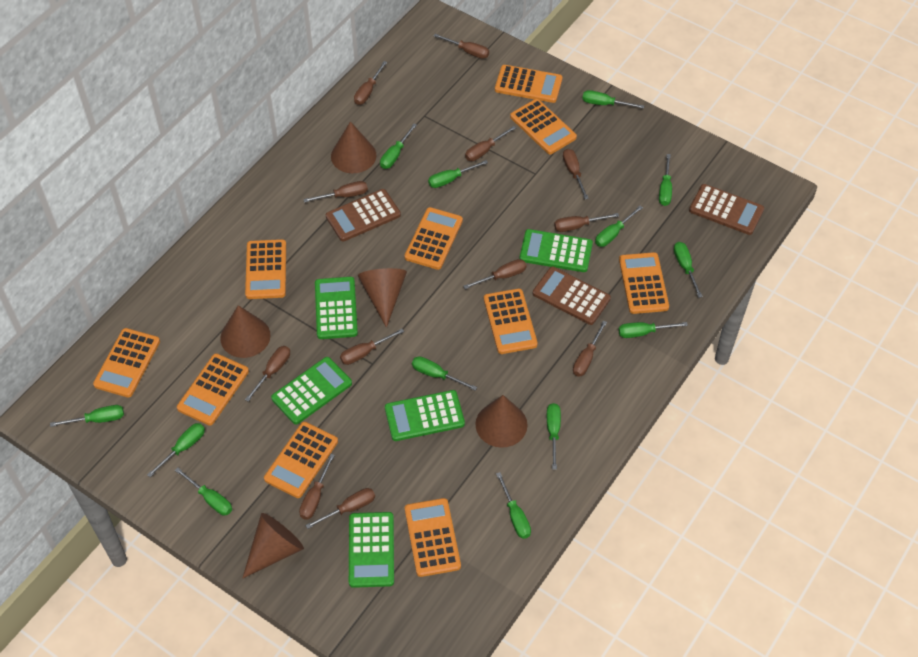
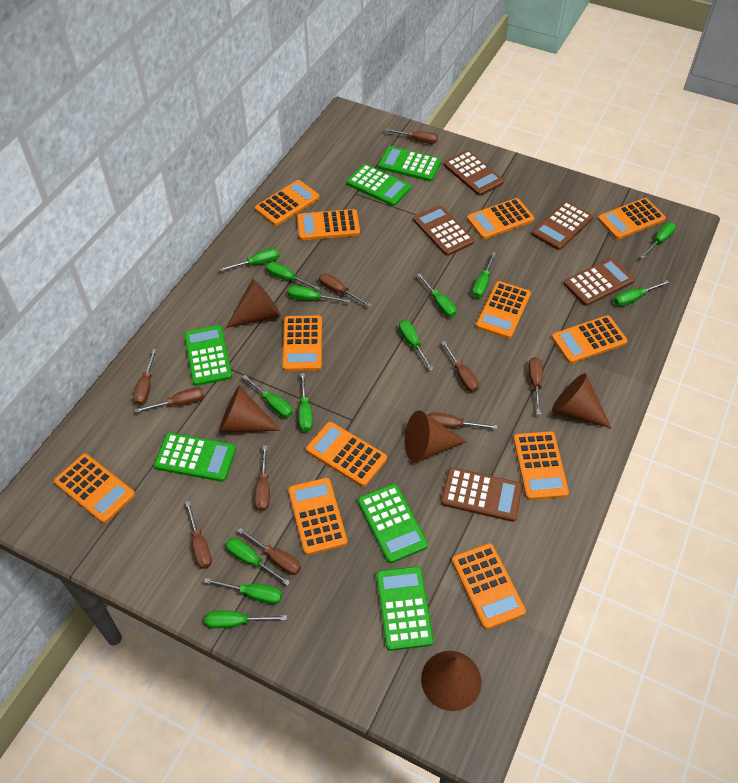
brown calculator: [326,189,401,241] [533,266,611,325] [689,184,764,235] = 3 -> [413,205,474,256] [441,467,523,522] [444,150,504,196] [532,201,593,250] [564,258,635,306] = 5
brown screwdriver: [245,346,290,402] [299,454,335,520] [303,181,368,203] [305,488,375,529] [340,329,404,365] [354,61,387,105] [434,34,489,59] [463,259,526,289] [465,126,516,161] [554,213,619,232] [563,149,589,199] [573,321,607,377] = 12 -> [133,349,157,405] [135,387,204,413] [185,501,212,569] [237,528,301,575] [255,446,270,511] [319,273,371,307] [384,128,438,144] [428,413,497,429] [441,341,479,392] [529,357,543,415] = 10
green calculator: [271,357,352,424] [315,277,358,339] [349,512,394,588] [385,390,465,441] [520,229,593,272] = 5 -> [154,433,236,482] [184,325,232,386] [347,164,411,206] [358,484,428,563] [376,566,434,651] [378,146,441,181] = 6
orange calculator: [93,328,160,398] [177,353,249,426] [245,239,286,299] [264,422,338,498] [404,207,463,270] [405,498,461,577] [484,288,538,354] [495,65,563,103] [510,99,577,154] [619,252,669,314] = 10 -> [54,454,135,523] [255,180,320,226] [282,315,322,371] [288,478,347,555] [297,209,360,240] [306,422,387,487] [452,543,526,630] [467,198,534,239] [476,281,531,339] [513,431,569,500] [552,315,628,364] [598,198,666,240] = 12

